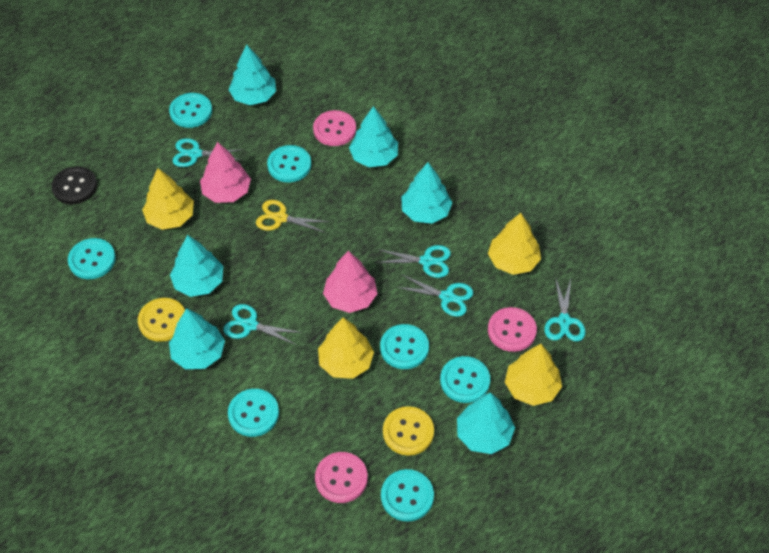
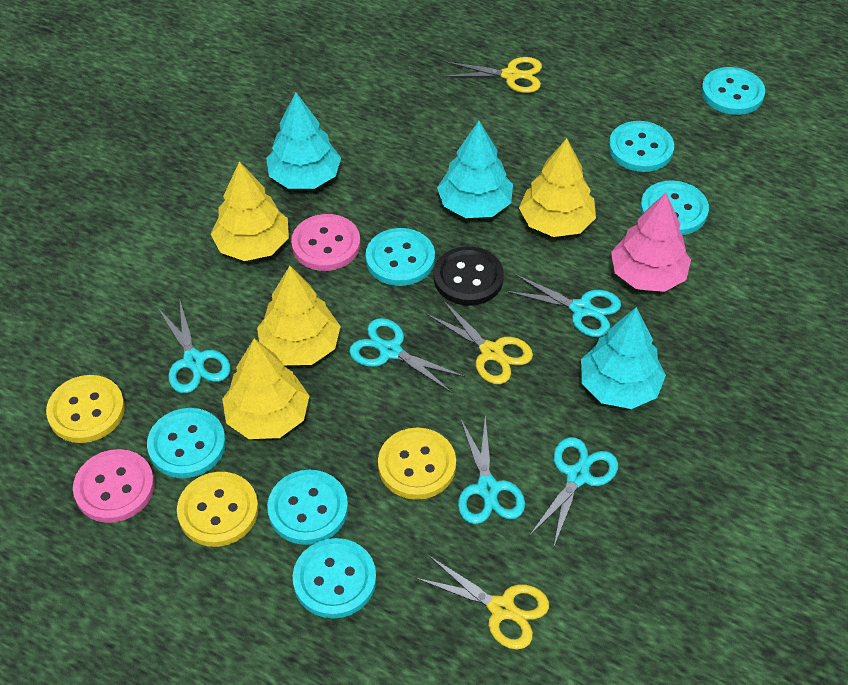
pink button: [313,110,356,146] [315,452,368,503] [488,307,537,352] = 3 -> [73,449,155,523] [291,214,360,271] = 2
pink tree: [200,142,251,203] [323,251,377,313] = 2 -> [611,193,691,292] = 1
turquoise tree: [169,308,225,369] [170,235,223,297] [228,44,276,105] [349,106,398,167] [401,162,453,224] [457,392,515,454] = 6 -> [266,93,341,189] [437,121,513,218] [581,307,666,409] = 3
yellow button: [138,298,185,342] [383,406,434,456] = 2 -> [46,375,125,443] [177,472,259,547] [378,428,456,500] = 3
yellow scissors: [256,200,330,233] = 1 -> [416,556,549,650] [426,300,533,384] [444,57,542,93] = 3

